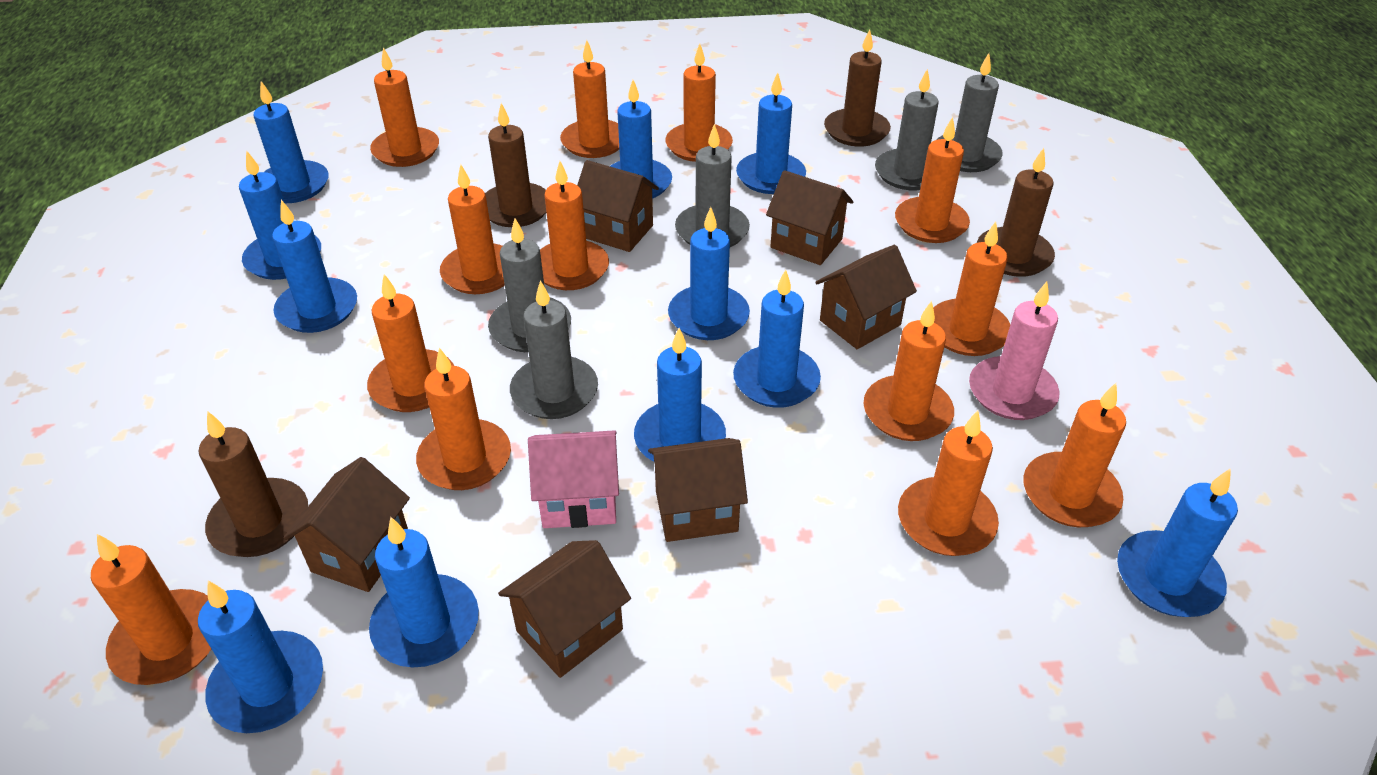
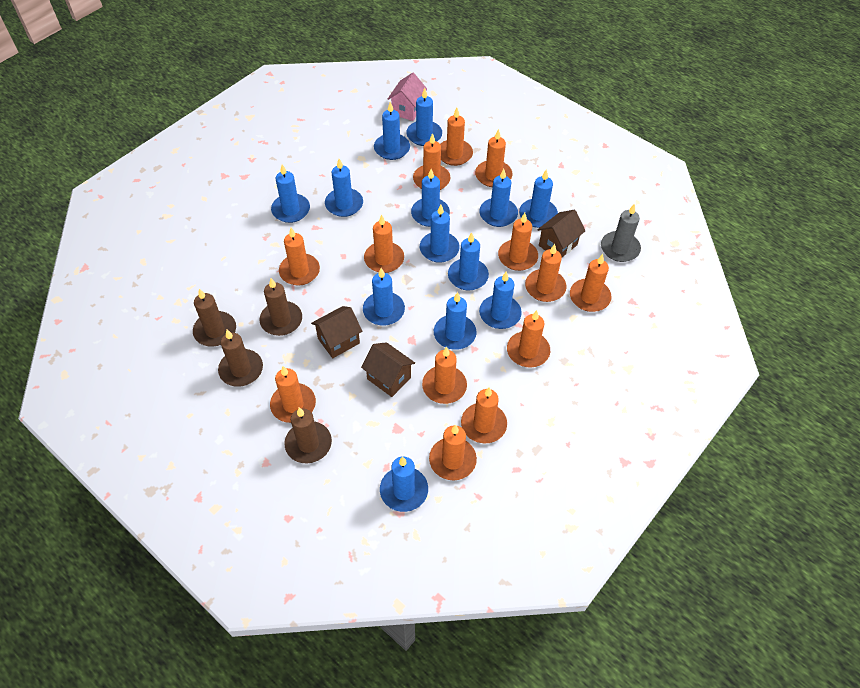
blue candle: [198,581,323,733] [239,150,321,280] [254,81,329,203] [272,200,357,333] [369,517,479,667] [610,80,672,199] [634,328,726,462] [668,207,750,340] [733,270,821,408] [736,72,806,194] [1117,469,1238,617] = 11 -> [271,164,310,223] [325,159,363,217] [363,268,405,326] [374,102,410,160] [380,456,428,512] [407,88,442,146] [411,169,450,227] [420,205,459,263] [434,292,477,350] [448,232,489,291] [479,169,518,227] [479,271,522,329] [519,169,558,228] = 13
brown house: [283,457,410,592] [498,540,631,678] [577,160,659,252] [648,438,748,542] [766,170,853,265] [816,245,917,349] = 6 -> [311,306,362,358] [361,342,415,397] [537,210,585,257] = 3
grey candle: [488,218,571,352] [510,280,598,419] [675,124,750,247] [875,69,939,190] [937,53,1003,172] = 5 -> [601,204,641,262] = 1
pink candle: [969,282,1060,420] = 1 -> none = 0

